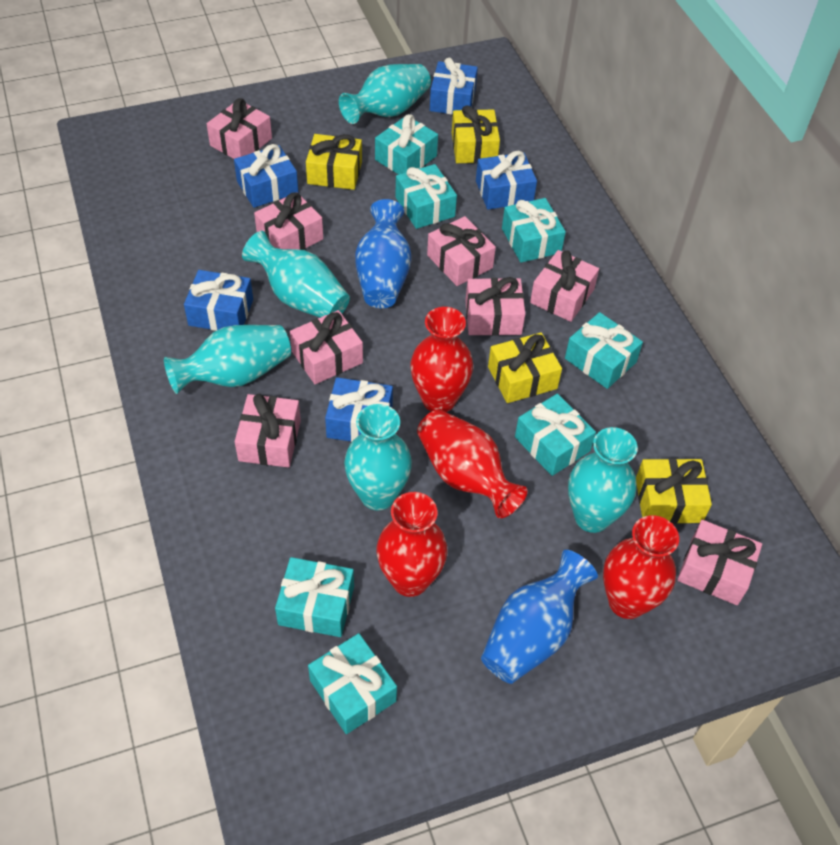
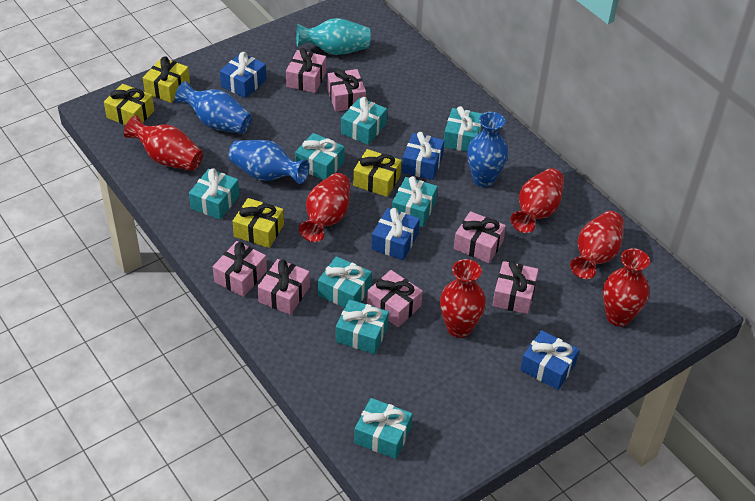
blue gift: [184,270,253,331] [234,144,298,208] [325,377,393,442] [430,58,478,115] [476,151,537,210] = 5 -> [220,52,267,98] [371,208,420,260] [402,132,444,180] [520,330,579,390] = 4
blue vase: [355,199,412,308] [481,550,598,684] = 2 -> [175,81,252,134] [228,140,309,184] [467,112,508,187] = 3
pink gift: [207,98,272,159] [235,394,301,468] [254,192,323,250] [290,310,363,384] [427,216,496,286] [465,277,525,336] [530,250,599,322] [677,520,762,605] = 8 -> [213,241,267,297] [257,259,310,315] [286,48,326,93] [327,69,366,112] [367,270,423,327] [454,211,506,263] [492,261,538,314] = 7
red vase: [377,492,448,597] [410,307,473,412] [417,410,527,518] [603,515,679,619] = 4 -> [124,115,203,171] [299,173,350,242] [440,259,486,338] [511,168,564,233] [570,211,624,279] [603,248,650,327] = 6
turquoise gift: [275,557,354,637] [308,633,397,734] [375,114,438,175] [395,164,457,229] [502,198,566,263] [515,394,596,476] [565,312,643,389] = 7 -> [189,168,239,220] [295,133,345,180] [318,256,372,307] [336,299,389,354] [341,97,387,145] [354,398,412,459] [392,176,438,227] [444,106,483,152] = 8
turquoise vase: [164,325,291,394] [242,231,350,318] [339,64,431,124] [344,404,412,511] [568,427,638,533] = 5 -> [296,18,371,55] = 1

